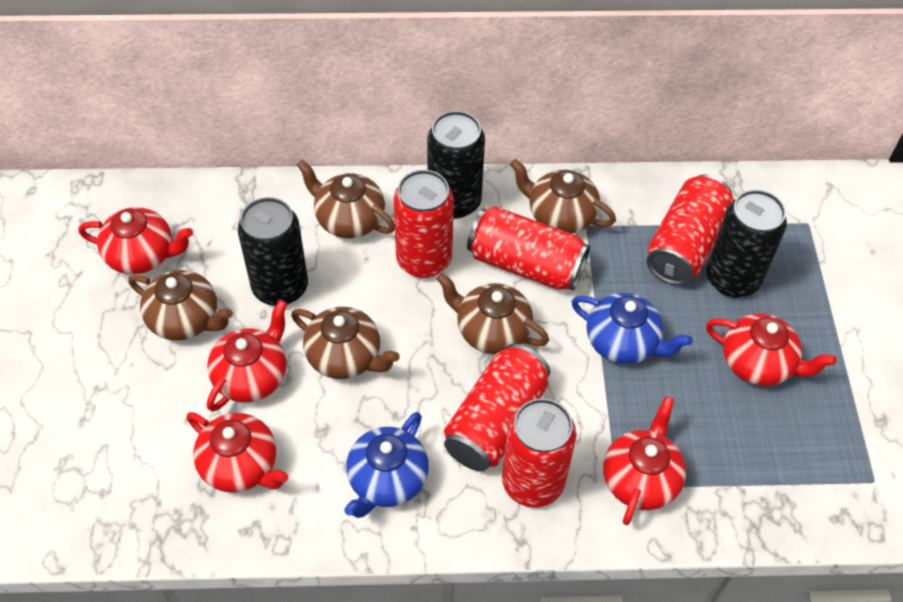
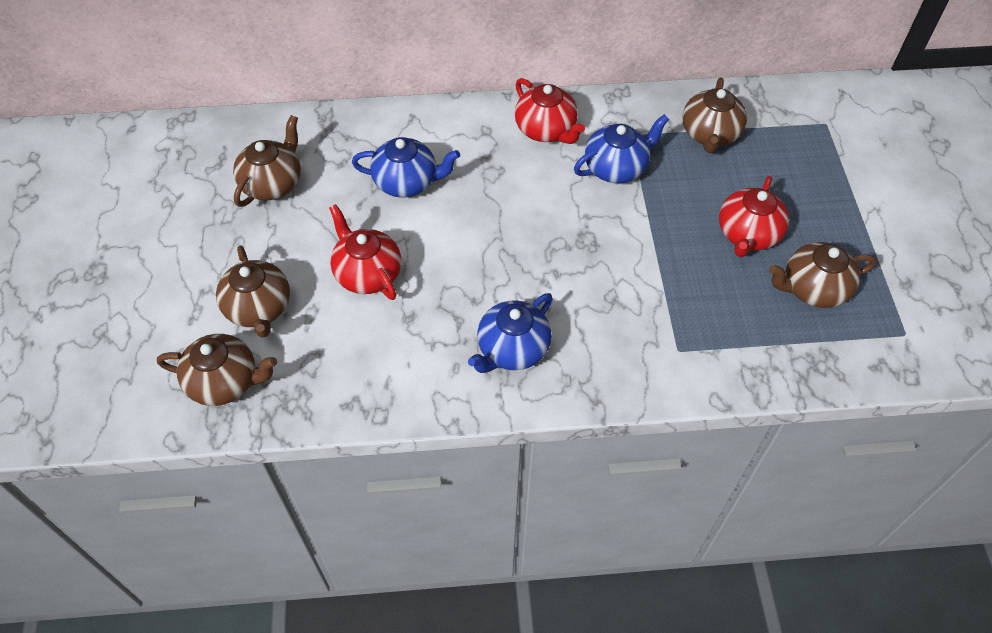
black can: [238,197,308,306] [427,111,485,219] [706,190,787,298] = 3 -> none = 0
blue teapot: [344,412,429,518] [571,293,693,364] = 2 -> [352,137,460,198] [468,293,553,373] [574,114,669,183] = 3
red can: [393,170,454,278] [444,344,550,472] [467,206,590,290] [502,398,576,508] [646,174,734,285] = 5 -> none = 0
red teapot: [79,207,193,274] [186,412,288,493] [207,300,287,412] [603,396,686,525] [706,313,837,386] = 5 -> [329,204,401,300] [515,78,585,144] [719,176,789,257] = 3

